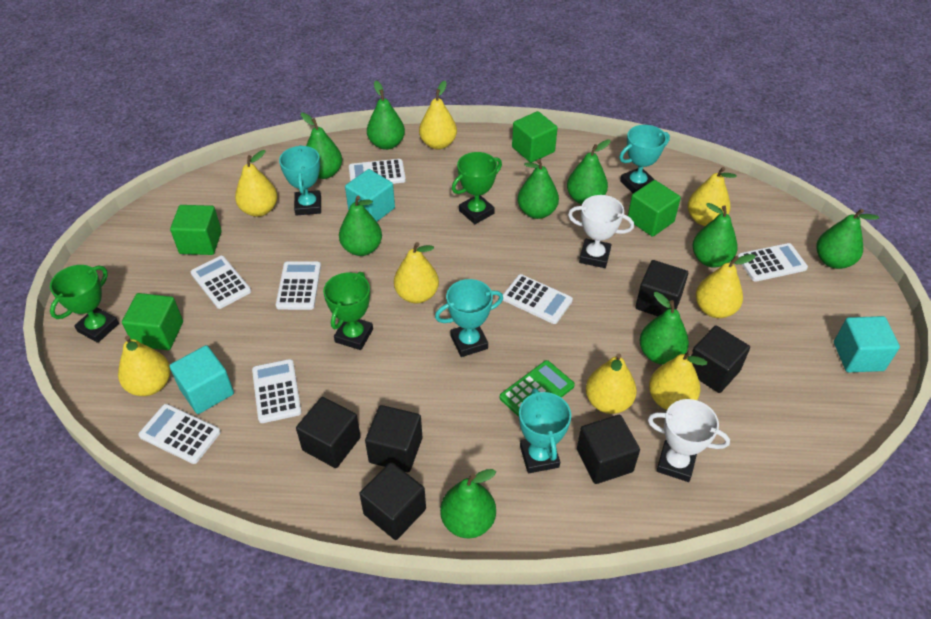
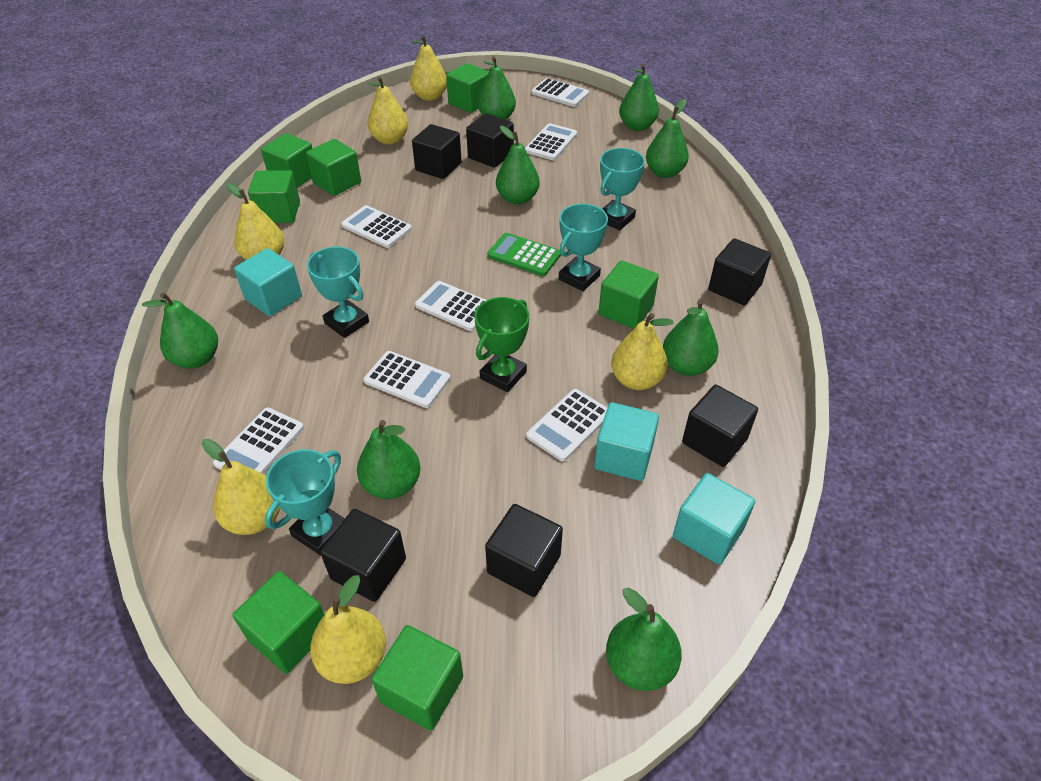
green cube: [122,293,183,350] [170,205,222,255] [512,111,557,163] [628,180,681,237] = 4 -> [233,571,325,674] [248,170,300,223] [261,133,312,188] [306,139,361,196] [372,625,463,731] [446,63,489,113] [598,260,659,329] = 7
green pear: [301,113,342,179] [339,196,382,256] [367,81,405,150] [440,469,496,538] [518,159,559,219] [567,139,611,204] [640,292,689,365] [692,203,738,268] [816,209,879,269] = 9 -> [142,293,218,369] [357,420,420,499] [477,56,516,120] [496,126,540,205] [606,587,682,691] [619,64,659,131] [646,99,689,178] [663,300,719,376] = 8
green trophy: [50,265,119,343] [323,272,373,350] [452,152,502,224] = 3 -> [474,297,529,392] = 1
white trophy: [568,195,634,268] [648,399,730,482] = 2 -> none = 0
yellow pear: [118,335,170,396] [235,150,277,217] [394,242,439,303] [419,81,457,149] [586,353,637,414] [649,350,707,410] [687,167,737,226] [696,254,756,318] = 8 -> [202,439,280,535] [226,183,284,260] [310,575,386,684] [368,77,408,145] [410,36,447,101] [611,313,674,390] = 6

